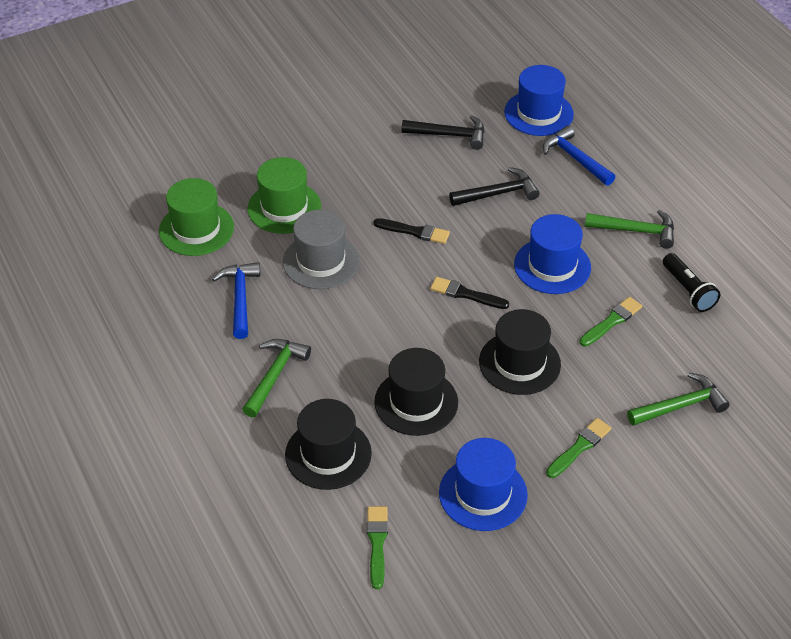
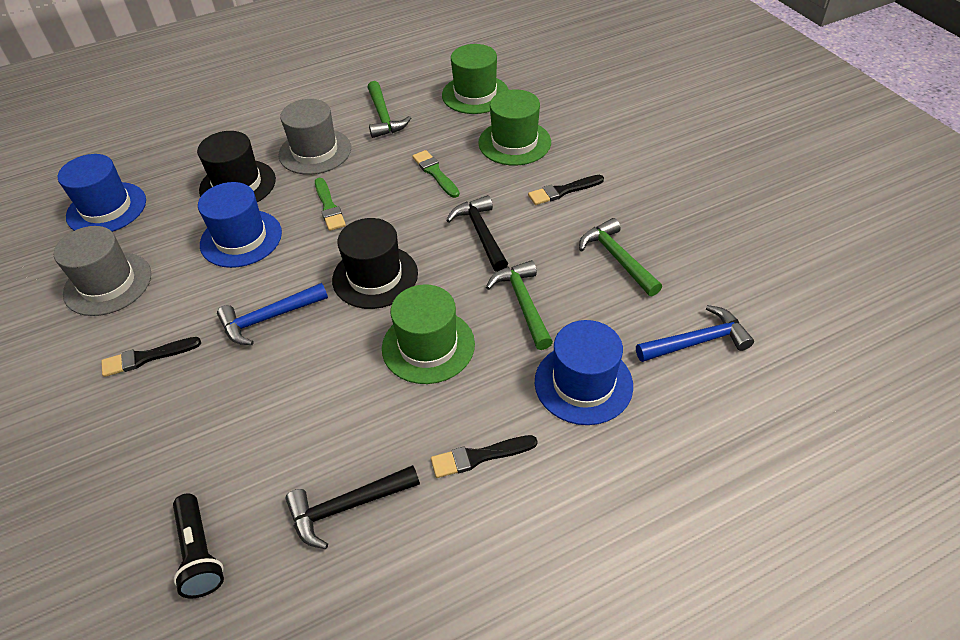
black brush: [373,218,450,244] [430,277,509,309] = 2 -> [101,337,201,377] [431,435,537,478] [528,175,604,205] = 3
black hat: [285,399,372,490] [374,348,458,436] [479,309,561,395] = 3 -> [197,131,276,202] [332,218,418,309] = 2
green brush: [367,506,388,589] [546,418,611,478] [579,297,642,347] = 3 -> [315,178,346,231] [412,150,460,198] = 2
green hat: [159,178,234,256] [247,157,321,234] = 2 -> [382,285,475,384] [442,44,509,114] [478,89,551,166] = 3
grey hat: [283,210,360,289] = 1 -> [54,226,151,316] [278,99,351,175] = 2

